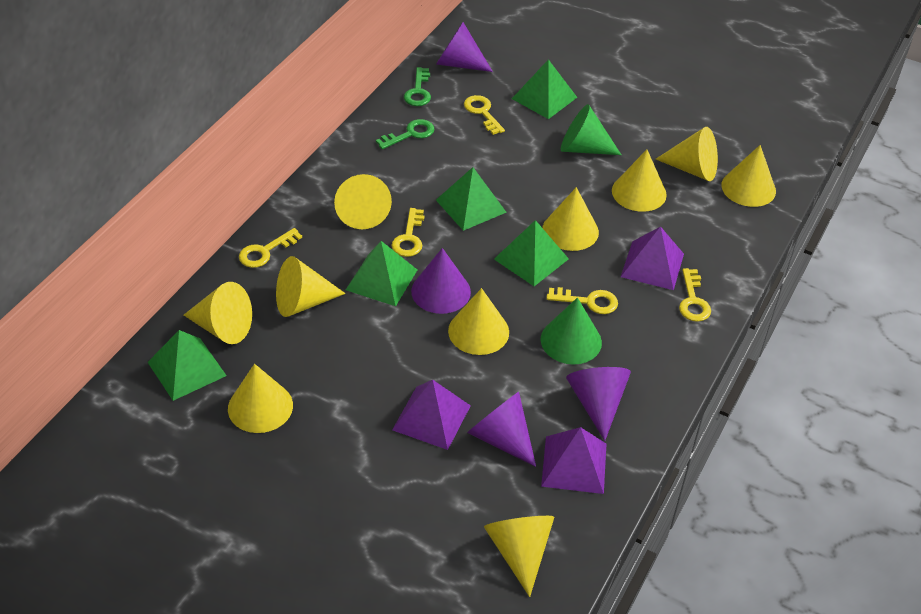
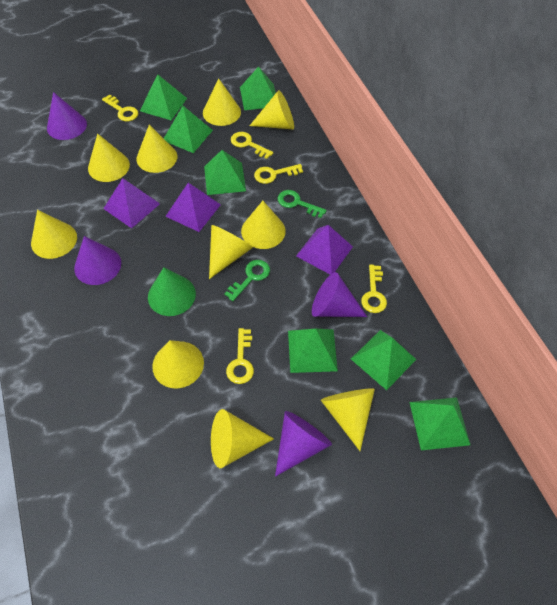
green cone: [540,297,602,365] [561,104,621,155] = 2 -> [148,267,196,316] = 1
green pyramid: [148,330,227,401] [346,241,417,306] [436,167,507,231] [494,220,569,286] [512,59,577,119] = 5 -> [140,74,187,120] [164,106,213,153] [204,150,246,195] [240,66,276,110] [288,329,338,373] [351,330,416,390] [409,397,470,450] = 7

